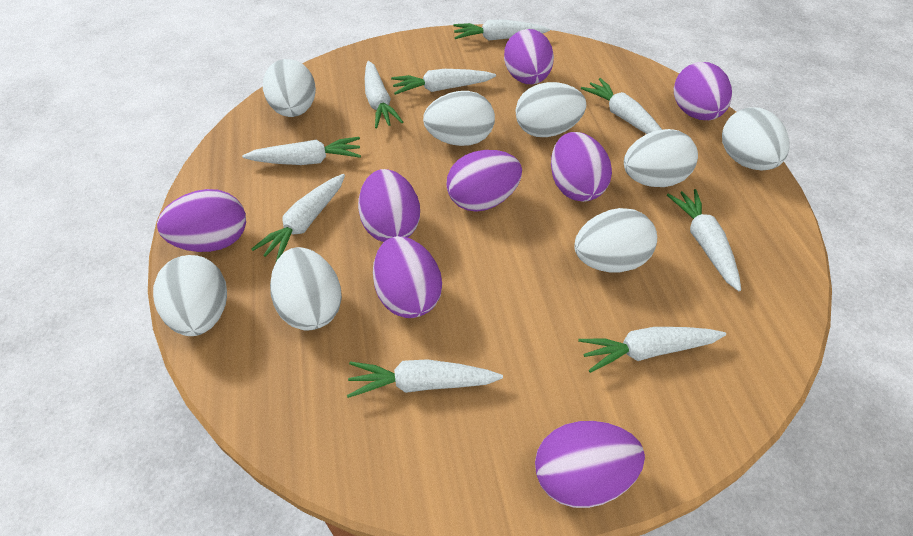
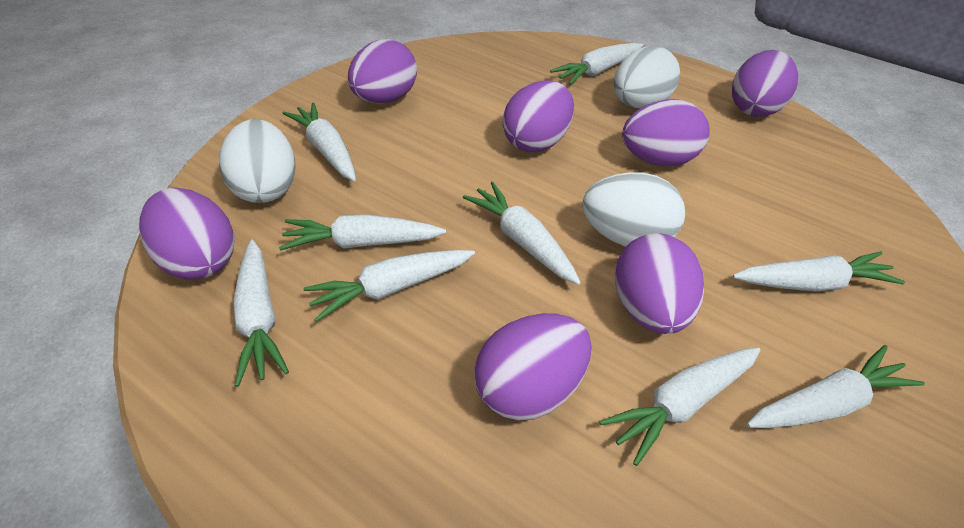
purple egg: [157,189,246,252] [358,169,420,242] [373,236,442,318] [446,150,522,212] [504,29,554,84] [535,421,645,508] [551,132,612,202] [674,62,732,120] = 8 -> [139,188,234,280] [348,39,417,103] [474,313,592,421] [503,80,574,153] [615,233,704,334] [622,99,710,166] [732,50,798,117] = 7
white egg: [153,255,227,336] [263,59,316,117] [270,247,342,331] [423,91,495,146] [516,82,586,137] [574,208,657,273] [624,129,698,187] [722,107,790,170] = 8 -> [219,119,296,203] [582,172,685,247] [614,46,680,109] = 3

